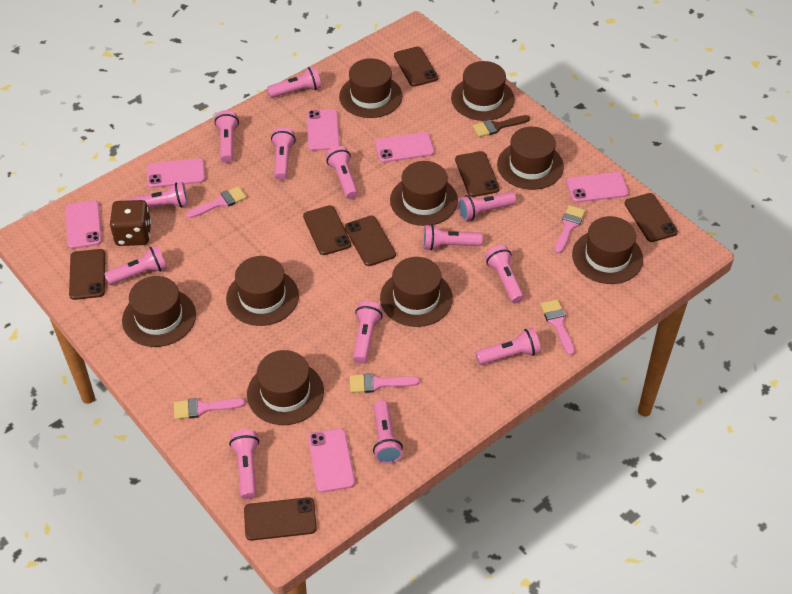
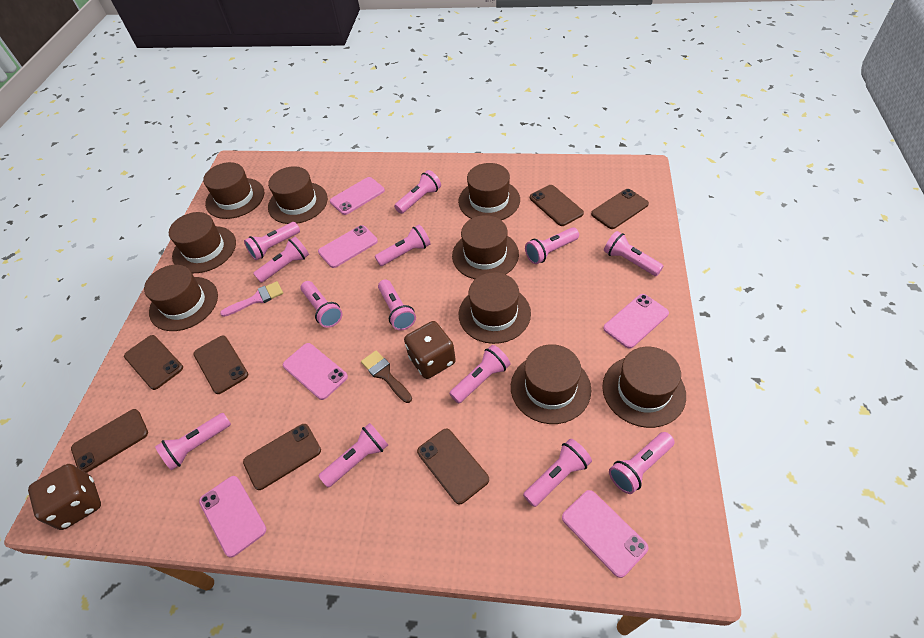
brown dice: [110,200,151,246] = 1 -> [28,464,101,530] [404,321,456,379] = 2
pink brush: [174,398,245,420] [186,186,247,218] [350,373,420,393] [540,299,575,355] [555,205,585,253] = 5 -> [220,281,283,317] = 1

